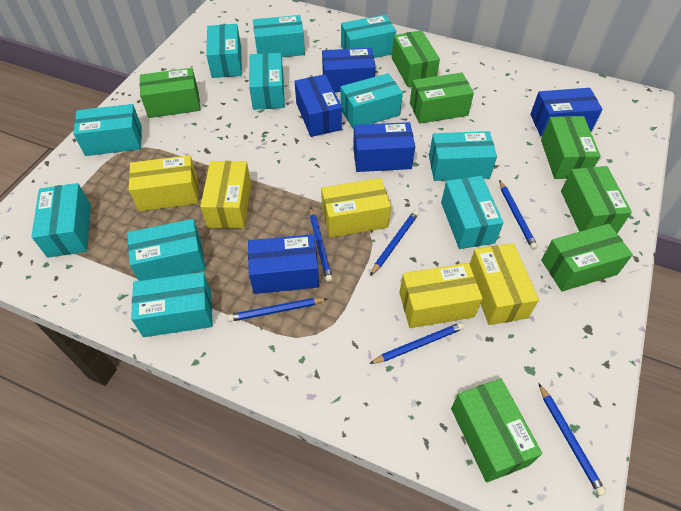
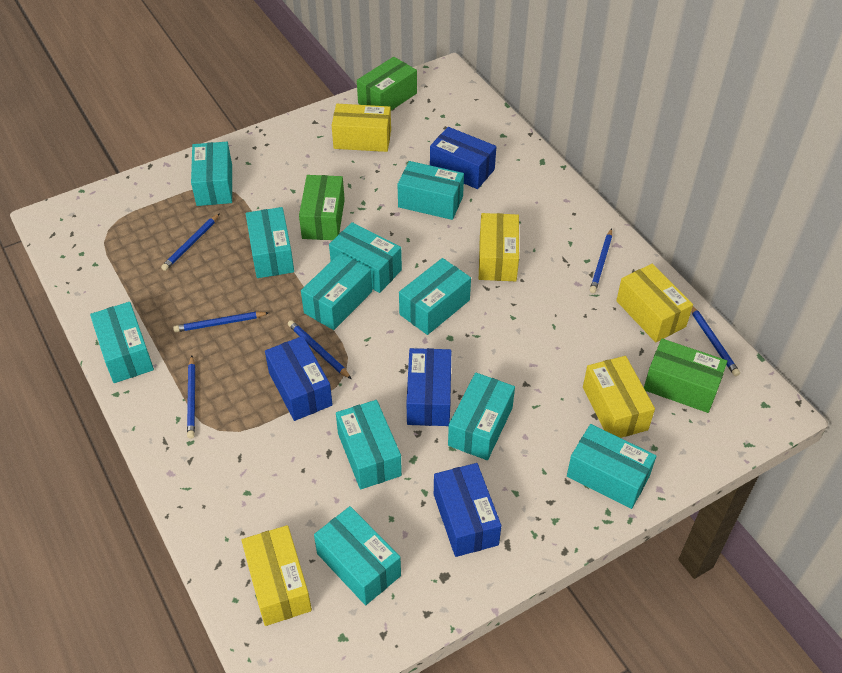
blue box: [248,234,319,294] [295,74,342,137] [322,48,376,92] [353,122,415,172] [530,88,603,136] = 5 -> [265,336,333,421] [407,348,451,426] [430,127,496,189] [434,463,501,557] = 4
green box: [139,68,201,118] [392,30,440,87] [410,73,474,124] [451,378,542,483] [541,116,601,179] [541,224,633,292] [561,166,632,233] = 7 -> [299,175,345,240] [357,57,417,110] [644,338,727,413] = 3

